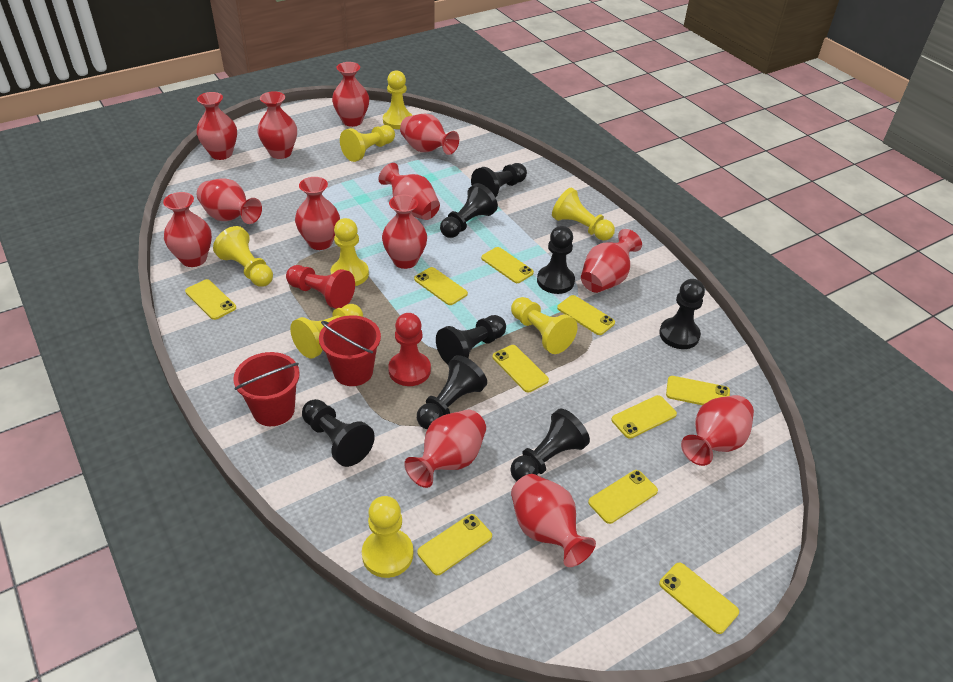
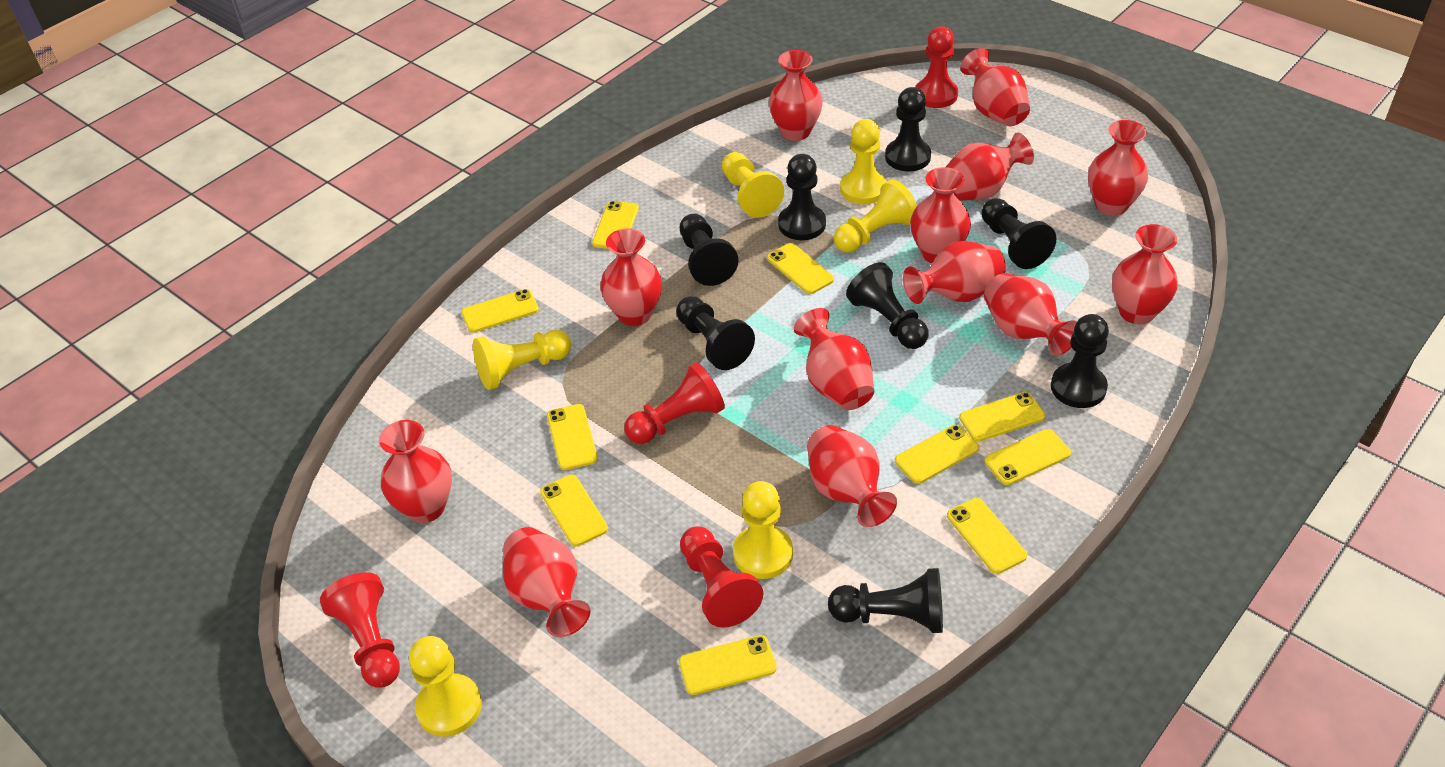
red bucket: [233,352,300,426] [319,315,381,386] = 2 -> none = 0
red pawn: [286,265,355,309] [388,313,431,386] = 2 -> [320,572,400,688] [625,362,725,444] [680,526,763,628] [915,26,958,108] = 4
yellow pawn: [213,226,273,287] [290,304,363,359] [330,218,369,286] [340,125,395,162] [362,496,413,578] [383,70,413,129] [511,297,577,354] [552,188,615,241] = 8 -> [409,636,482,737] [473,330,572,390] [722,152,784,218] [733,481,793,579] [834,179,917,253] [840,119,887,204] = 6

